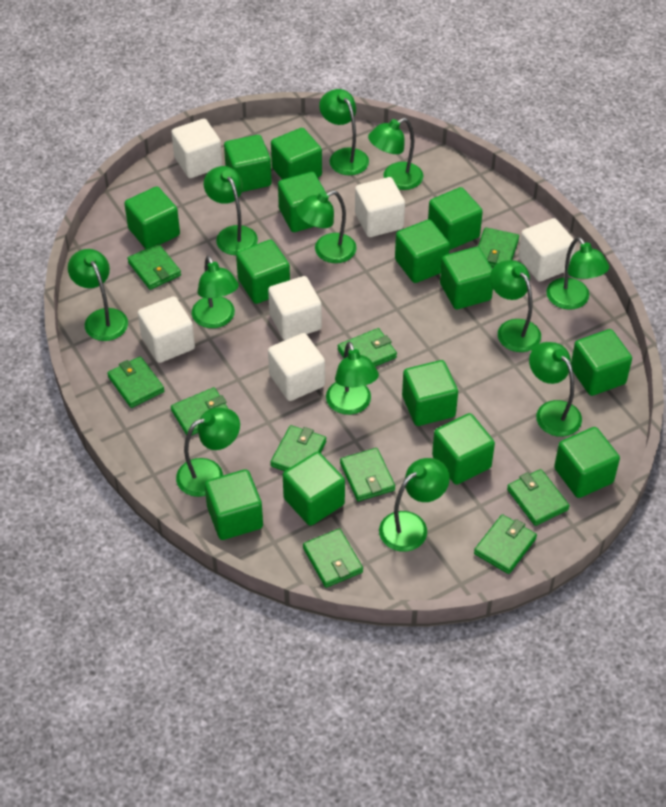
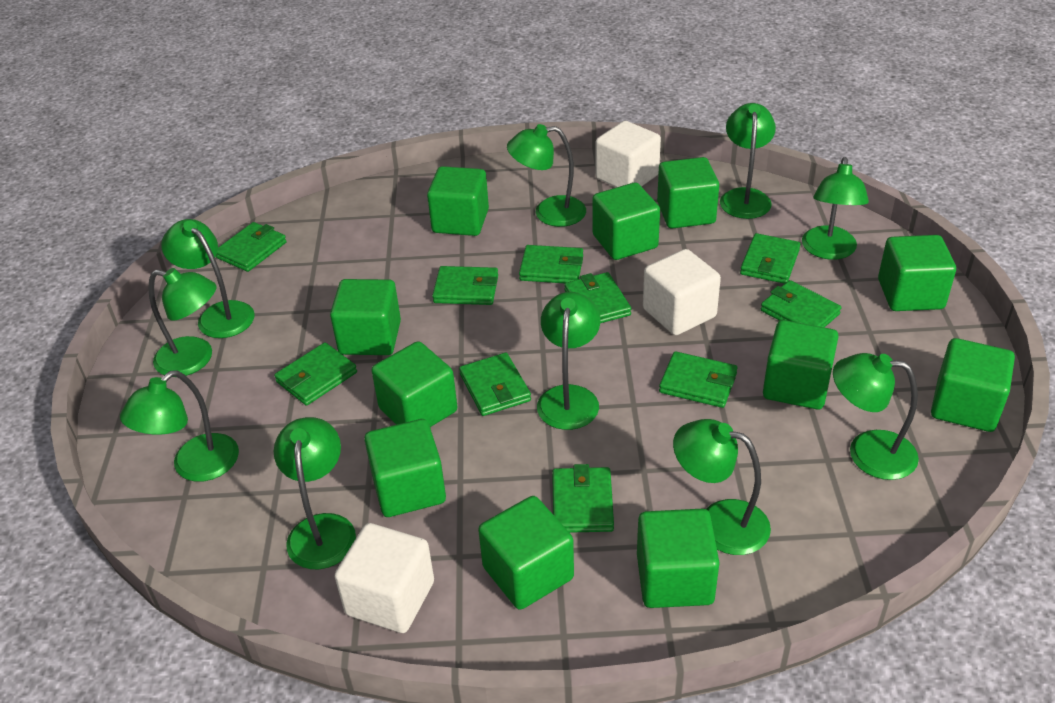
green cube: [124,186,180,249] [205,469,263,540] [224,135,272,192] [236,239,290,304] [271,128,322,180] [278,172,325,232] [283,452,345,526] [395,219,450,283] [402,360,458,426] [428,187,483,250] [432,413,495,485] [440,247,493,309] [554,427,620,498] [571,329,632,396] = 14 -> [330,279,401,355] [364,419,446,517] [371,341,457,427] [427,166,489,236] [478,496,574,610] [592,182,660,260] [637,509,720,608] [657,157,719,229] [763,320,839,409] [878,235,956,311] [931,338,1015,432] = 11
green lamp: [68,249,128,341] [176,408,240,497] [192,256,239,328] [204,166,258,255] [296,191,357,263] [319,89,369,175] [326,342,379,415] [368,118,423,190] [379,458,450,552] [490,260,541,352] [529,342,582,437] [546,237,609,310] = 12 -> [120,370,239,482] [148,268,217,377] [161,219,255,338] [274,417,356,569] [507,124,586,227] [537,292,601,430] [673,419,771,555] [720,103,776,219] [802,157,869,260] [833,353,919,480] = 10
white cube: [138,296,195,363] [171,119,222,178] [268,276,322,340] [268,333,325,401] [355,177,405,237] [518,218,576,282] = 6 -> [335,523,434,633] [596,121,661,187] [643,249,721,335] = 3

